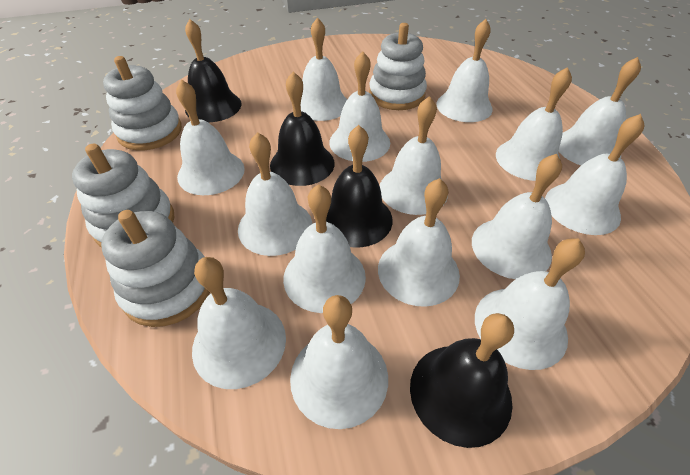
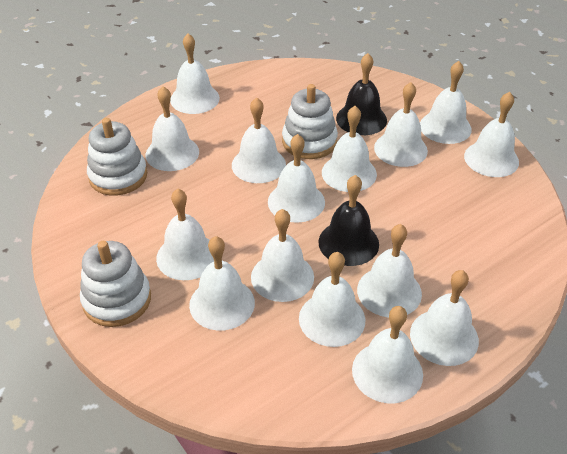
black bell: [185,19,241,122] [270,72,335,186] [326,125,393,248] [410,313,514,448] = 4 -> [319,175,379,266] [336,53,387,135] = 2
white stacking toy: [72,144,174,248] [101,210,210,327] [103,56,182,150] [369,23,427,110] = 4 -> [80,241,151,327] [87,118,147,196] [282,84,338,159] = 3

